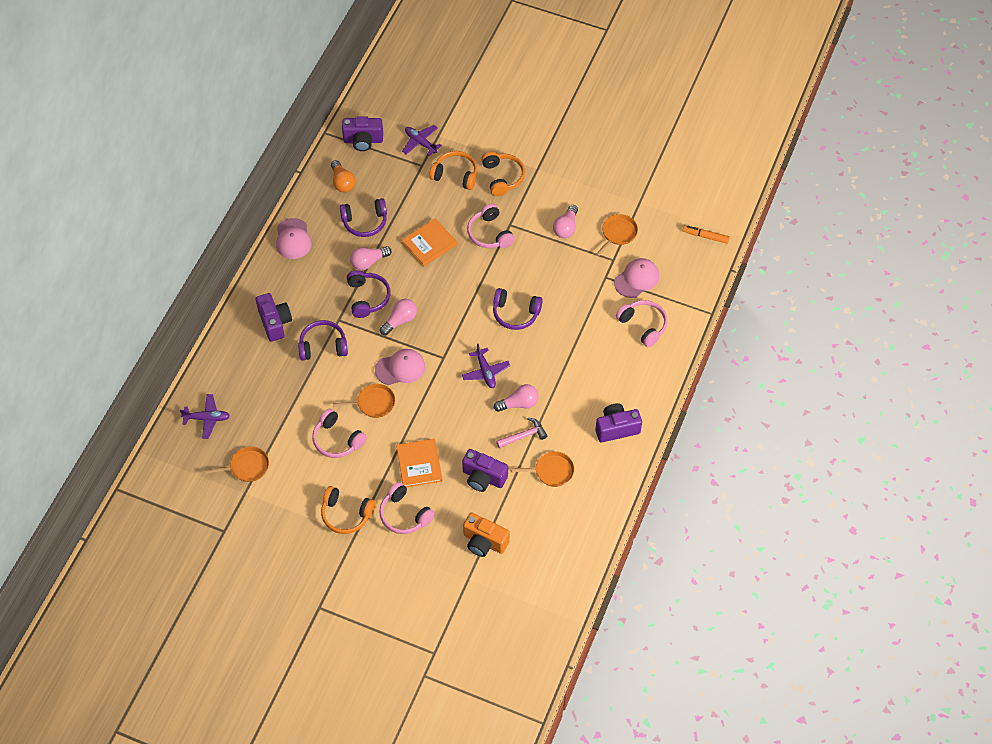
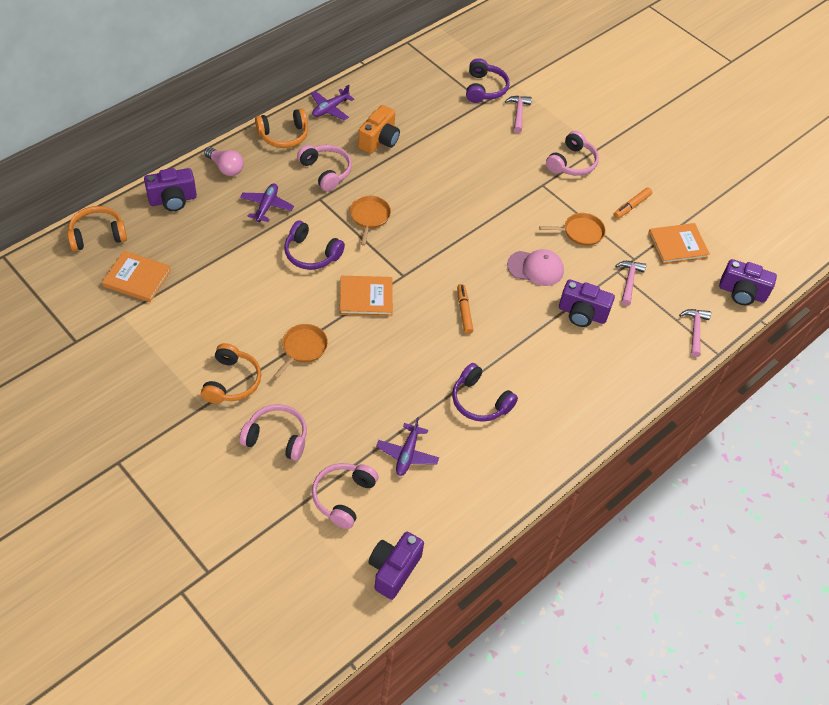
orange book: [396,438,443,487] [401,218,457,267] = 2 -> [102,251,171,302] [340,276,393,316] [648,223,710,265] = 3
orange light bulb: [331,160,355,192] = 1 -> none = 0
orange marker: [683,225,730,244] = 1 -> [457,284,473,334] [614,187,652,219] = 2
orange pan: [205,447,269,482] [333,384,395,418] [511,451,574,487] [596,214,638,256] = 4 -> [274,324,328,378] [350,196,391,246] [539,213,606,246] = 3
pink cap: [276,218,312,259] [375,349,425,385] [614,258,659,298] = 3 -> [507,249,564,286] = 1
pink hammer: [496,418,547,448] = 1 -> [505,96,532,133] [615,261,646,306] [679,309,711,357] = 3
pink light bulb: [350,246,392,270] [380,299,417,335] [494,384,539,412] [553,205,578,238] = 4 -> [204,147,244,176] = 1
purple headphones: [298,320,348,361] [340,198,387,237] [347,270,390,318] [493,288,543,330] = 4 -> [284,220,345,270] [452,363,518,422] [466,58,510,103] = 3

